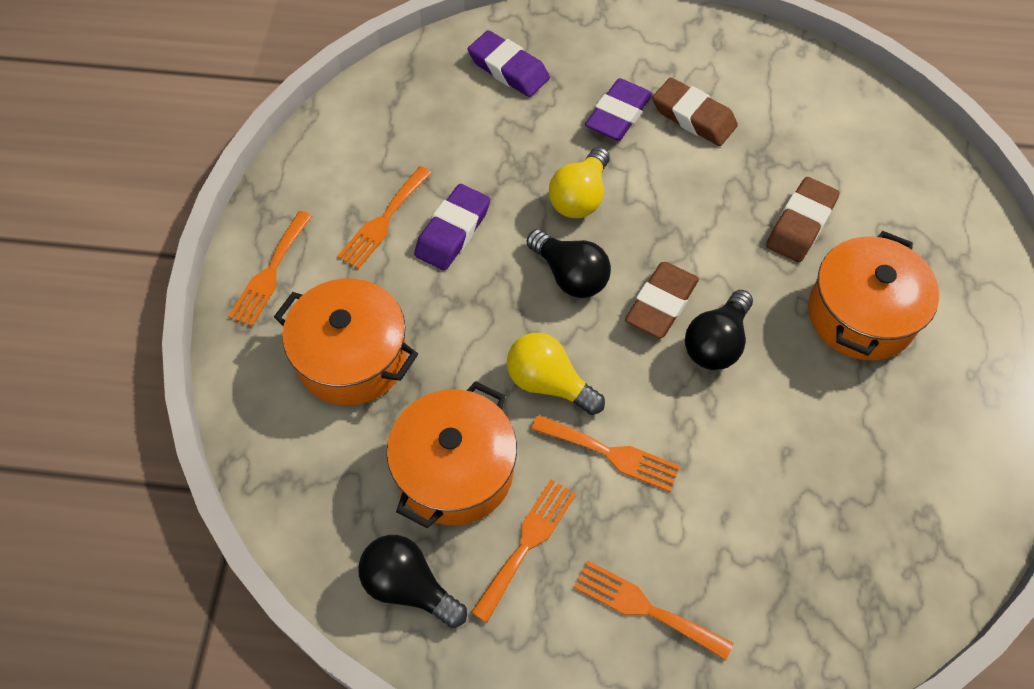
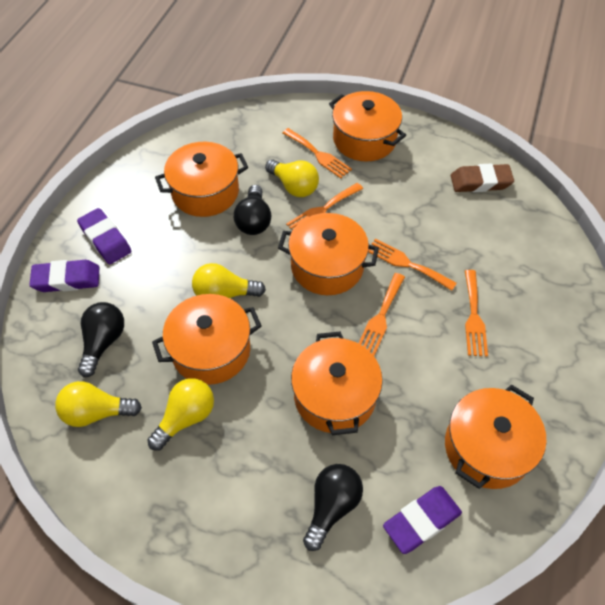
brown eraser: [625,262,699,338] [652,77,738,146] [766,177,840,262] = 3 -> [451,163,514,192] = 1
orange pot: [274,279,418,405] [387,381,517,528] [808,231,939,360] = 3 -> [152,294,262,385] [155,142,248,217] [278,213,379,295] [291,331,383,435] [329,91,406,161] [445,384,546,489] = 6
yellow light bulb: [507,333,605,415] [549,147,610,218] = 2 -> [55,381,142,427] [147,378,214,450] [192,263,266,298] [265,160,319,197] = 4

